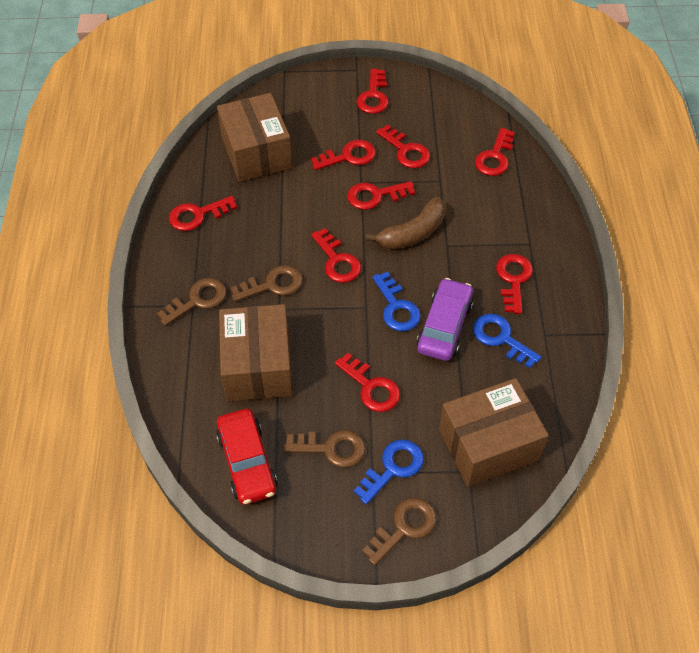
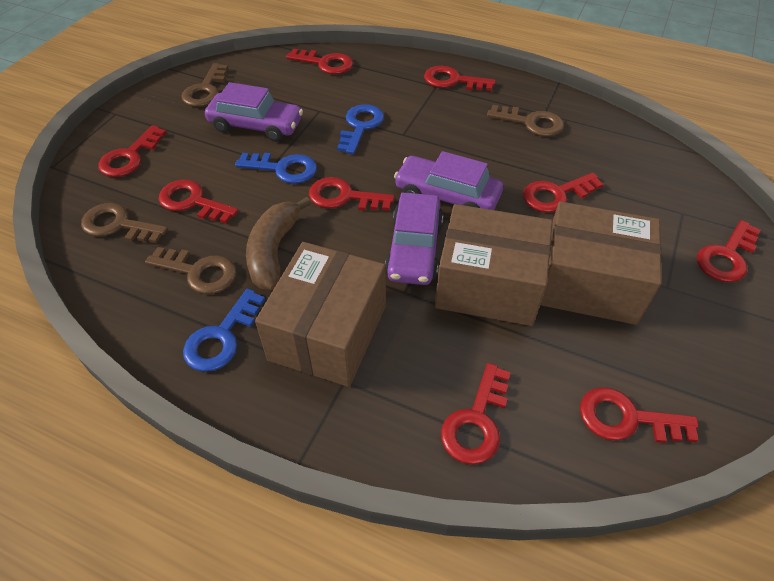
purple car: [416,278,473,361] = 1 -> [205,82,303,142] [385,193,443,285] [394,151,503,210] = 3
red car: [216,409,278,505] = 1 -> none = 0

